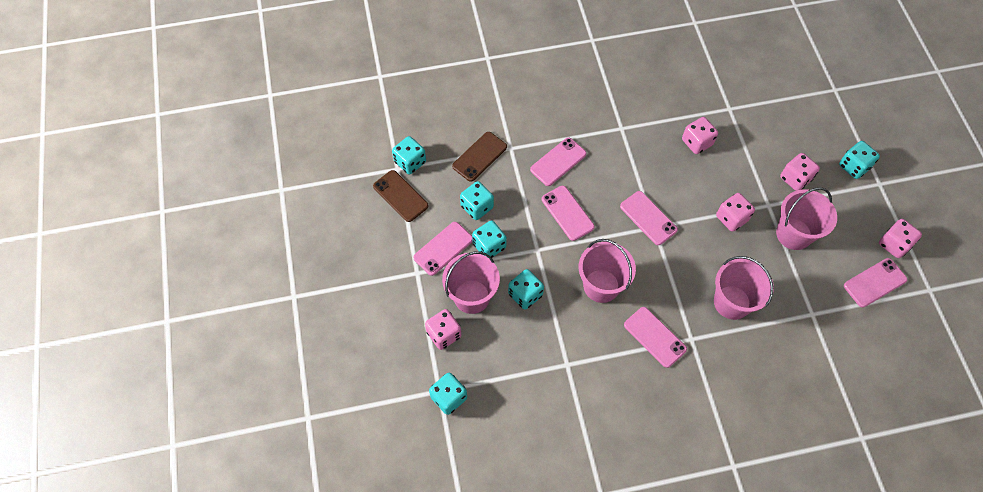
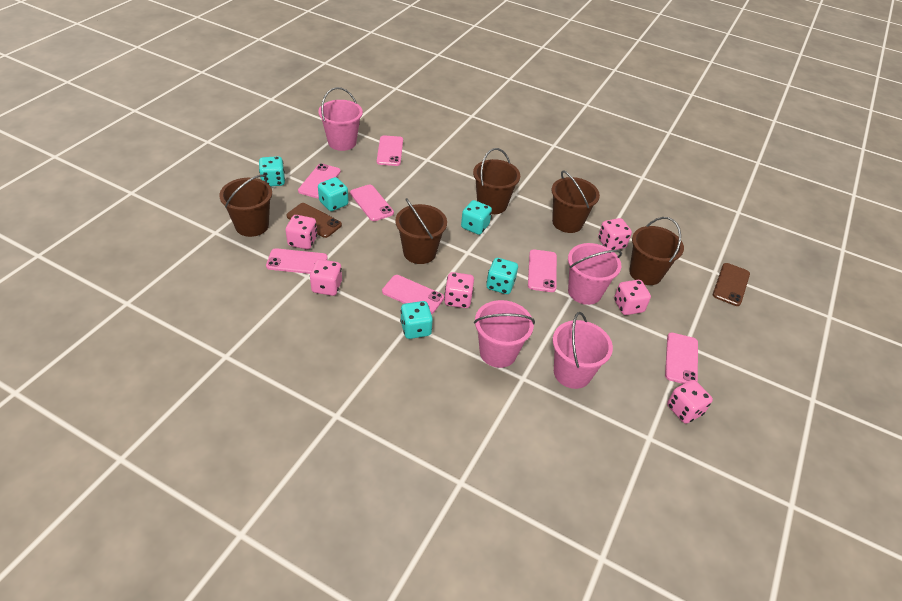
brown bucket: none = 0 -> [219,175,272,237] [395,198,447,264] [473,148,520,214] [551,170,600,233] [629,217,684,285] = 5
pink dice: [425,309,461,350] [682,117,718,154] [716,193,755,232] [780,153,820,191] [879,219,922,258] = 5 -> [286,215,317,249] [310,259,342,296] [444,272,474,308] [598,218,632,250] [614,280,651,315] [667,380,713,424] = 6
pink phone: [413,222,473,276] [530,137,586,186] [542,186,595,241] [620,191,678,245] [624,307,687,368] [844,258,907,308] = 6 -> [266,248,328,274] [298,163,341,198] [350,184,394,221] [377,135,403,166] [382,275,444,314] [528,249,557,292] [665,333,698,384] = 7
turquoise dice: [392,136,426,175] [429,373,467,415] [460,181,494,220] [472,220,507,257] [508,269,544,310] [839,141,880,179] = 6 -> [259,156,285,186] [318,177,349,211] [400,301,433,339] [461,200,492,235] [486,258,518,294] = 5

